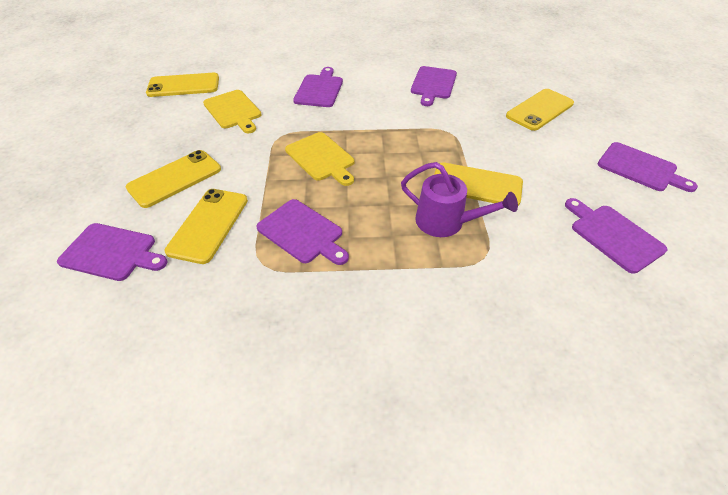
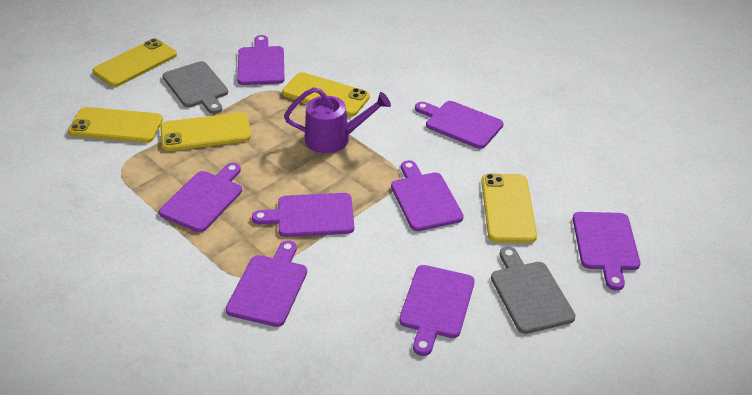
grey cutting board: none = 0 -> [163,61,228,114] [491,247,576,334] = 2
purple cutting board: [57,223,168,281] [256,199,349,265] [293,67,343,107] [411,66,457,106] [565,198,667,274] [598,142,698,192] = 6 -> [159,163,242,232] [226,240,307,327] [237,35,285,85] [252,193,354,237] [391,160,464,231] [399,265,475,356] [415,101,503,149] [573,212,640,291] = 8
yellow cutting board: [203,90,262,133] [285,132,354,186] = 2 -> none = 0

